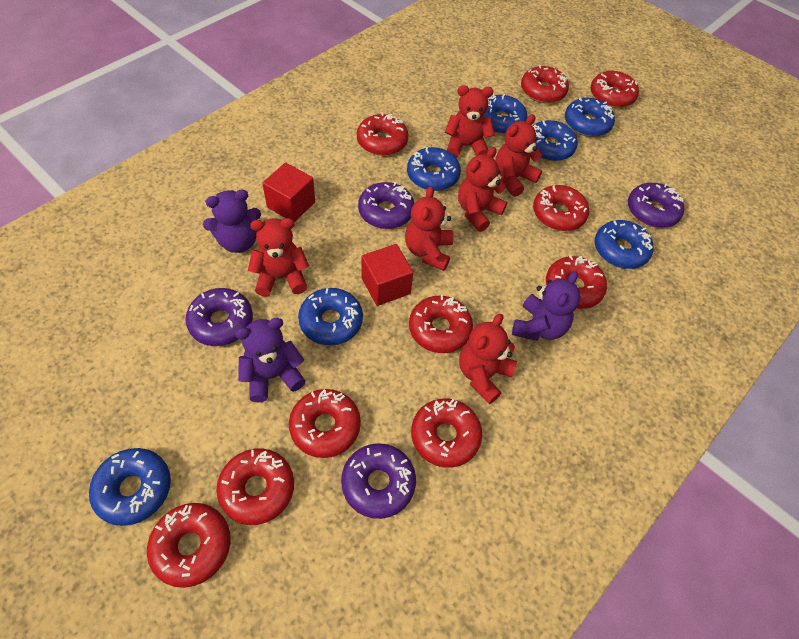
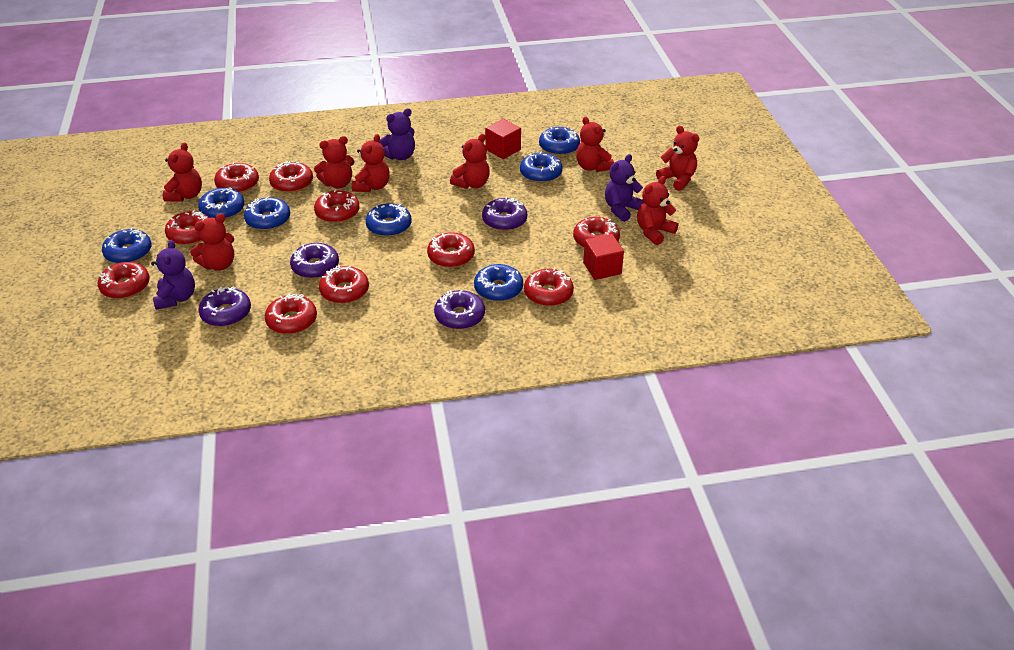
red teddy bear: [248,218,309,297] [405,186,453,271] [445,85,495,158] [458,147,507,232] [459,314,517,404] [496,114,542,197] = 6 -> [163,142,202,201] [190,214,234,271] [314,136,355,188] [352,134,390,192] [450,134,490,189] [576,116,614,172] [637,176,678,245] [656,126,699,191] = 8

